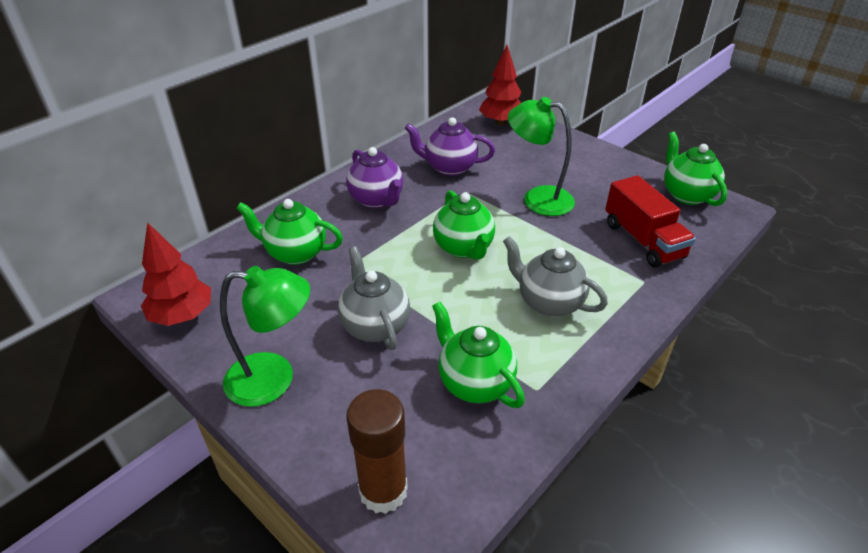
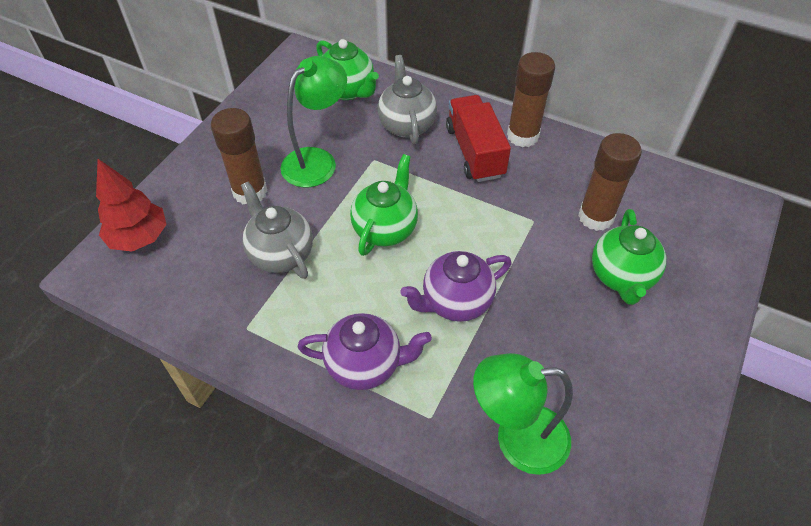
brown glue stick: [346,389,408,514] = 1 -> [211,108,267,205] [507,52,555,147] [578,133,642,231] = 3
green teapot: [236,199,343,265] [432,302,525,408] [433,190,495,260] [664,132,727,206] = 4 -> [316,39,379,100] [350,154,418,256] [592,209,666,305] = 3
red tree: [141,222,211,326] [479,45,521,126] = 2 -> [96,159,167,251] = 1

